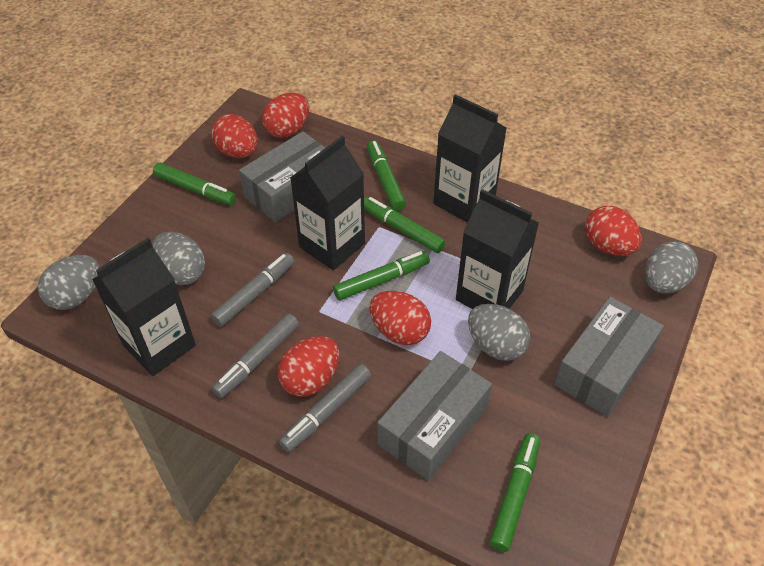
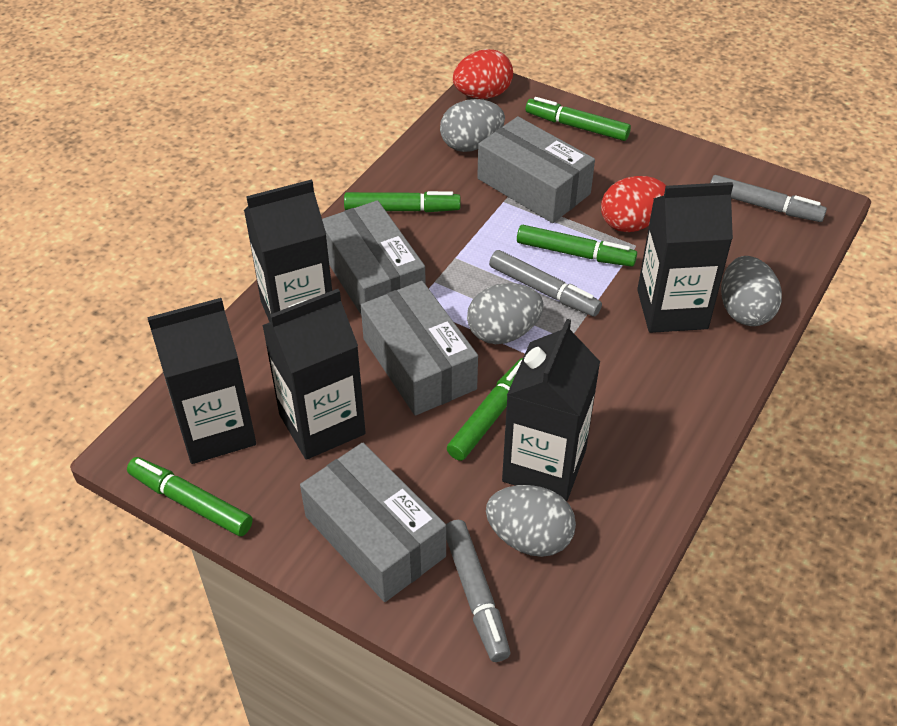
black carton: [92,238,196,376] [290,136,365,270] [433,94,507,223] [456,189,539,309] = 4 -> [147,298,256,464] [244,179,332,322] [262,289,366,460] [502,319,600,501] [637,182,733,333] = 5
grey box: [239,131,326,222] [377,351,492,481] [554,297,664,417] = 3 -> [300,443,446,602] [322,200,426,314] [361,281,478,416] [477,116,595,223] = 4
red egg: [211,114,258,158] [262,93,309,138] [278,336,340,397] [370,291,431,345] [585,206,642,256] = 5 -> [453,49,513,99] [601,176,666,232] = 2

